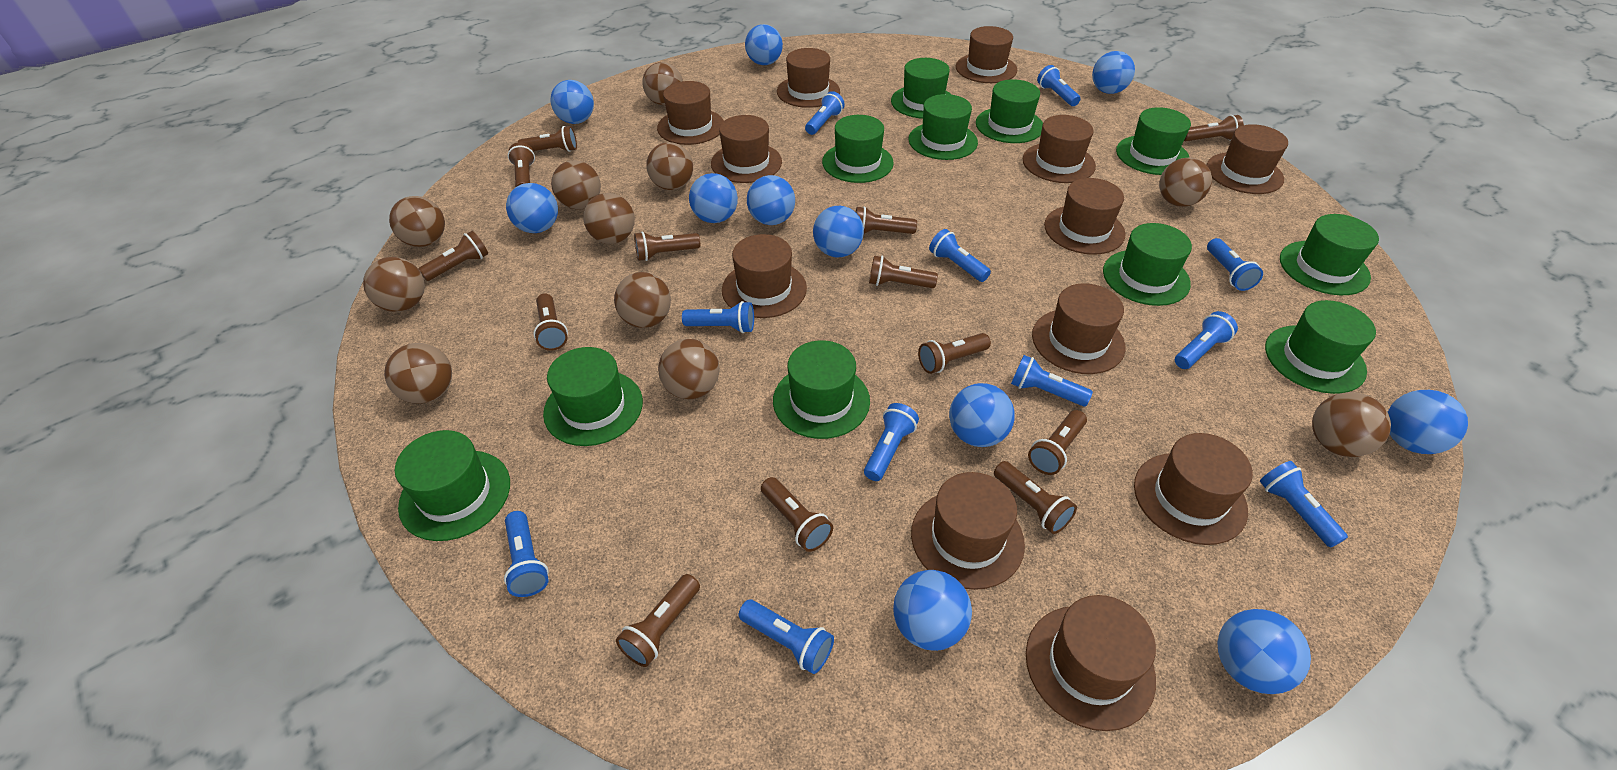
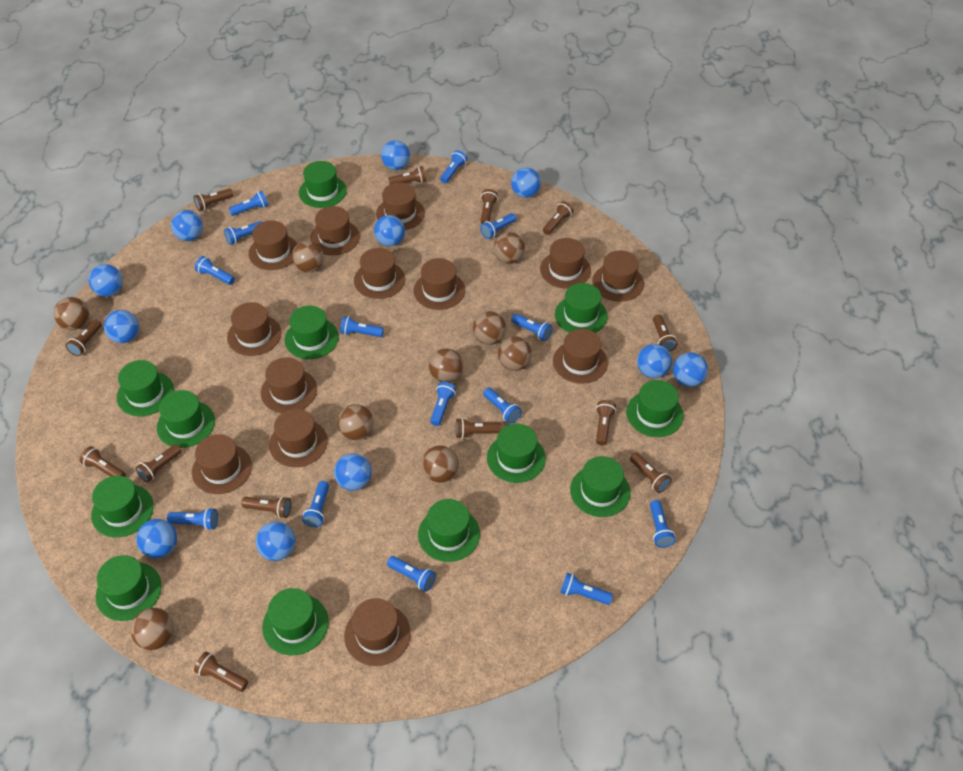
blue flashlight: [504,511,549,597] [682,301,754,333] [739,600,834,674] [805,91,845,135] [864,403,919,481] [929,229,991,282] [1011,355,1093,407] [1037,65,1081,106] [1175,311,1238,369] [1207,238,1263,291] [1260,461,1348,548] = 11 -> [167,508,218,530] [195,256,235,285] [224,221,262,245] [229,191,268,216] [302,481,329,527] [340,316,384,337] [387,556,436,592] [430,382,456,426] [440,150,467,183] [480,213,516,239] [483,388,522,424] [511,314,553,341] [560,573,613,605] [650,500,676,548] = 14
brown ball: [363,257,425,312] [384,343,452,404] [389,196,445,247] [551,160,601,209] [583,193,635,244] [614,272,671,328] [642,62,683,105] [647,142,693,190] [658,339,720,399] [1159,157,1212,207] [1312,392,1391,457] = 11 -> [54,297,89,330] [131,608,174,650] [292,241,324,273] [338,404,374,440] [422,445,459,483] [429,348,464,383] [473,311,506,345] [494,232,525,264] [498,337,532,371] = 9
brown hat: [657,81,724,145] [711,115,782,183] [722,234,807,318] [777,48,840,108] [911,472,1025,590] [956,26,1017,83] [1022,115,1096,183] [1026,595,1156,731] [1032,283,1126,374] [1044,178,1126,255] [1134,433,1253,545] [1207,124,1288,194] = 12 -> [192,434,252,494] [227,302,281,356] [248,220,297,270] [261,357,317,413] [269,409,328,467] [310,206,360,255] [344,598,411,666] [354,248,405,299] [376,183,425,230] [414,258,465,310] [540,238,591,288] [553,329,608,384] [592,250,644,302] = 13
green hat: [395,430,510,541] [543,347,643,446] [773,340,870,439] [822,115,894,183] [891,58,952,119] [909,94,978,160] [976,79,1043,143] [1103,223,1192,306] [1116,107,1191,175] [1265,300,1376,394] [1280,214,1379,295] = 11 -> [91,476,154,537] [96,555,162,621] [117,360,174,417] [157,390,215,448] [262,588,329,655] [285,306,339,359] [299,161,347,208] [418,499,480,562] [487,424,546,483] [555,283,608,333] [570,456,631,517] [626,380,684,437] = 12

